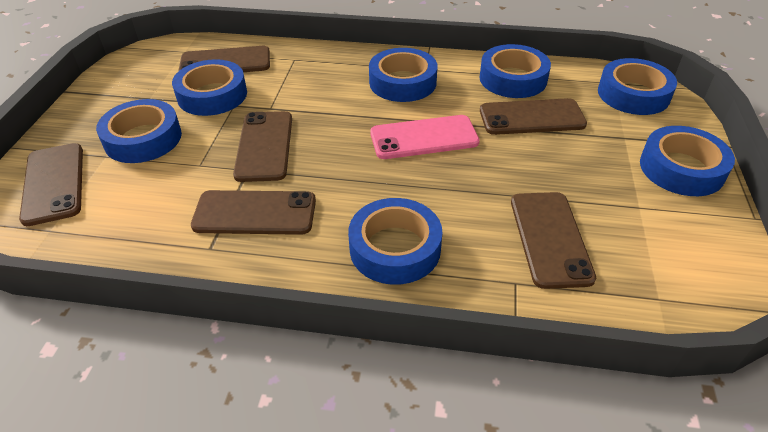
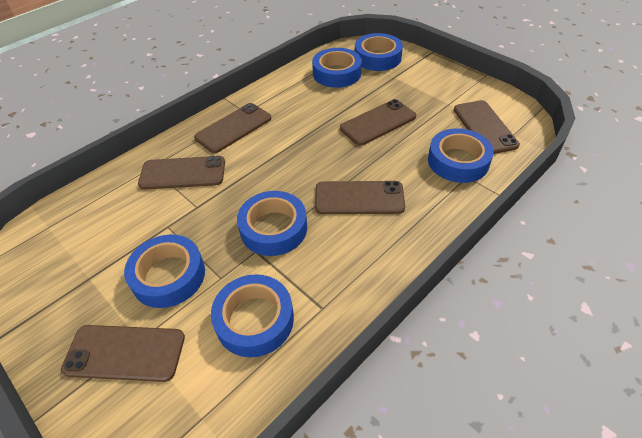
blue tape: [96,99,182,163] [172,59,247,116] [348,198,442,285] [369,48,437,102] [479,44,551,98] [598,58,677,115] [640,126,735,196] = 7 -> [124,234,205,308] [211,274,294,357] [237,191,307,256] [312,48,362,88] [355,33,403,71] [428,128,494,183] = 6
pink phone: [370,115,480,159] = 1 -> none = 0

